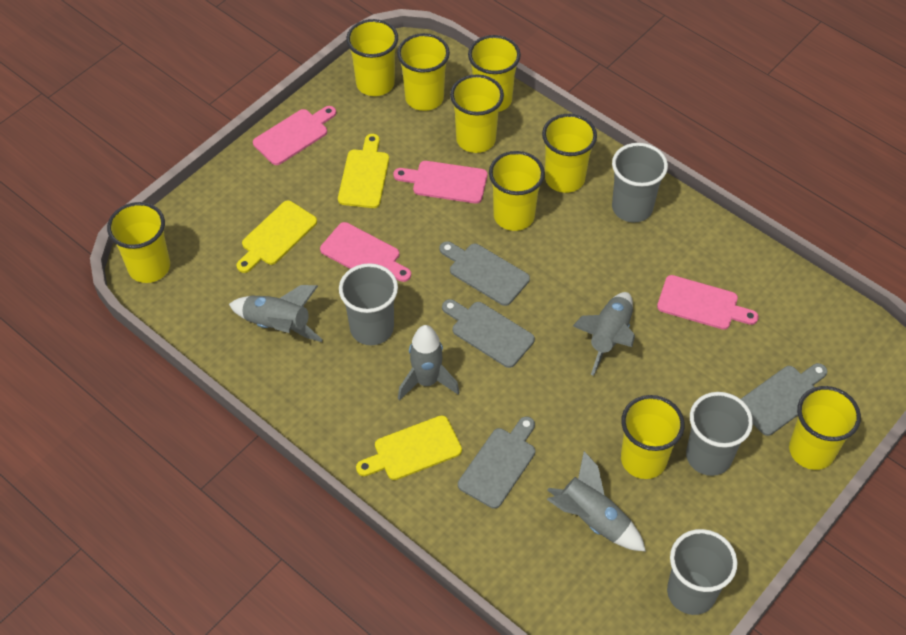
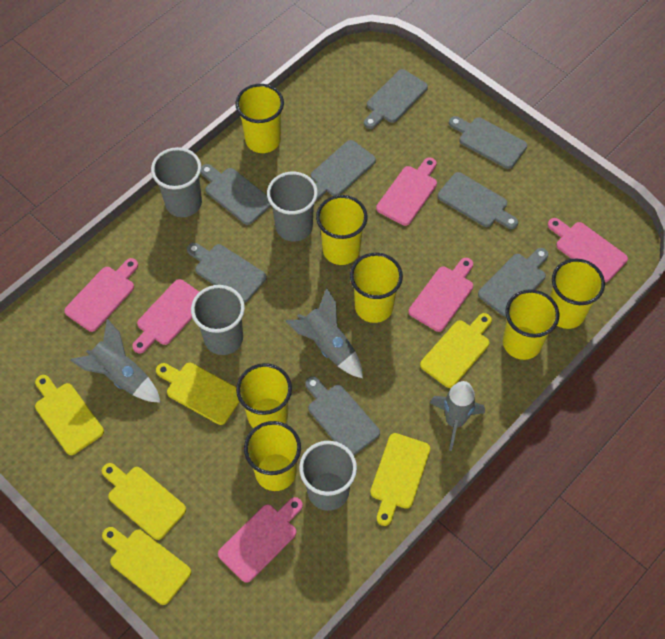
grey cutting board: [440,241,530,306] [442,299,535,368] [458,417,535,509] [741,363,827,436] = 4 -> [187,243,267,303] [201,164,271,225] [305,376,380,455] [311,140,376,201] [364,69,428,129] [438,172,518,229] [449,116,527,169] [478,248,548,317] = 8
grey rocket: [229,285,323,342] [398,325,460,401] [547,451,646,551] [573,292,635,376] = 4 -> [70,319,161,403] [286,288,363,378] [430,381,485,451] = 3
pink cutting board: [253,106,336,165] [320,222,411,282] [394,161,487,204] [657,275,759,330] = 4 -> [64,258,138,332] [132,279,199,354] [218,497,303,583] [376,157,437,226] [409,258,473,332] [548,218,628,282] = 6
yellow cup: [107,202,170,283] [346,19,398,96] [397,33,450,111] [450,75,504,153] [468,35,521,112] [489,151,545,231] [542,114,597,193] [621,395,685,479] [789,386,861,470] = 9 -> [236,84,284,153] [236,363,292,428] [244,421,301,491] [316,195,368,265] [350,253,403,323] [503,289,559,360] [550,258,605,329] = 7
yellow cutting board: [236,200,317,273] [338,134,389,208] [356,415,462,480] = 3 -> [35,375,104,455] [102,463,186,540] [102,527,191,605] [156,363,239,425] [370,433,430,526] [420,313,492,388] = 6

